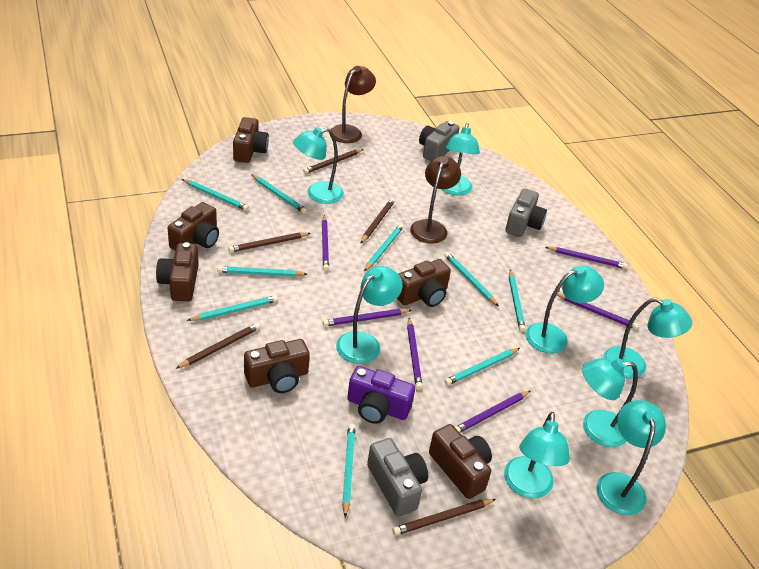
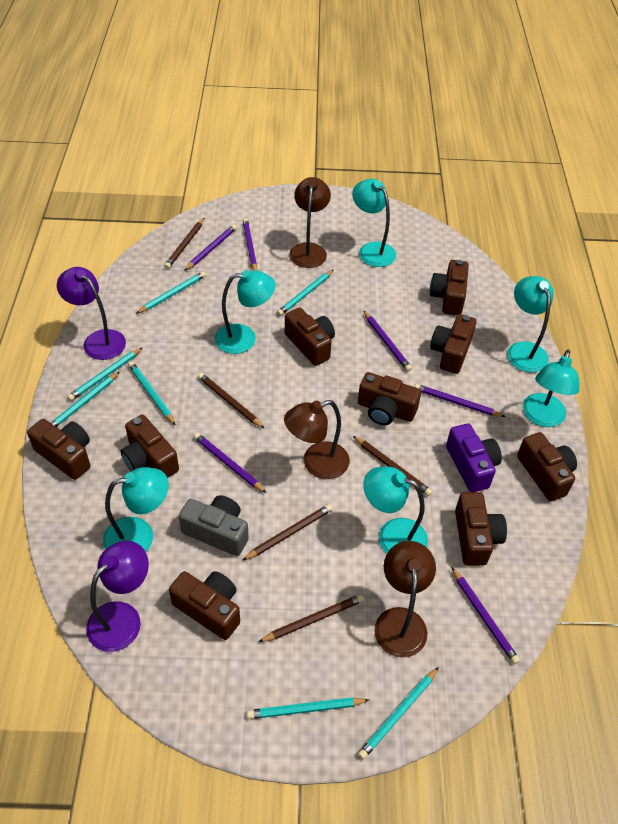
brown camera: [156,242,199,301] [168,202,219,251] [233,117,269,163] [244,339,310,393] [397,259,451,307] [429,424,492,499] = 6 -> [27,419,90,480] [120,415,179,478] [169,571,240,640] [285,307,335,366] [358,372,421,425] [430,260,469,315] [430,314,476,374] [455,492,507,566] [517,432,577,502] = 9
brown lamp: [329,66,376,143] [410,156,461,244] = 2 -> [284,400,350,479] [289,177,331,268] [374,541,436,657] = 3
grey camera: [367,438,428,517] [419,121,460,161] [505,188,547,237] = 3 -> [179,495,249,556] = 1
purple lamp: none = 0 -> [57,267,126,360] [86,540,149,652] = 2
turquoise lamp: [293,127,344,204] [336,266,403,364] [441,123,480,195] [504,412,570,498] [526,266,604,353] [582,358,638,447] [596,400,666,515] [603,298,692,379] = 8 -> [103,467,169,552] [214,270,275,354] [352,179,396,267] [363,467,428,554] [507,276,553,372] [523,350,579,427] = 6
turquoise pencil: [182,179,249,211] [187,295,278,321] [217,266,307,277] [251,174,307,214] [342,424,355,518] [364,224,404,271] [444,252,499,307] [444,348,520,385] [509,270,526,332] = 9 -> [50,372,120,427] [67,347,143,401] [128,361,176,426] [136,271,206,314] [247,697,369,719] [277,270,333,316] [358,667,439,760] = 7

